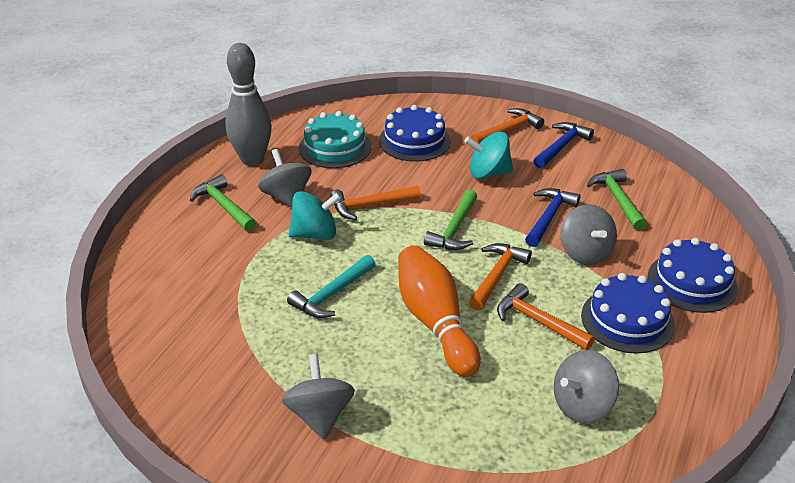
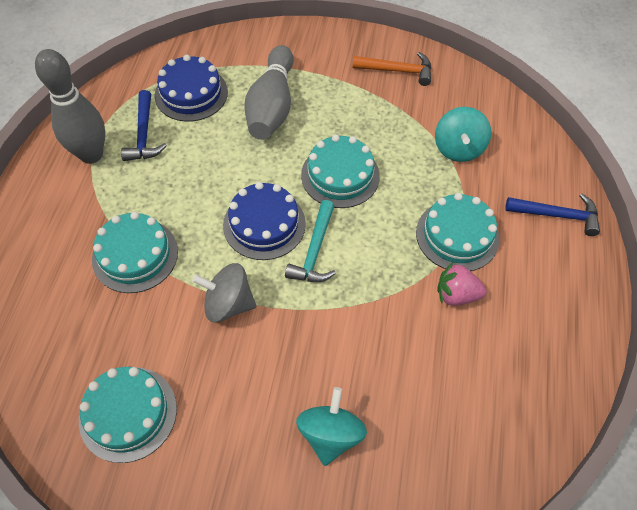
blue cake: [379,105,451,161] [581,273,675,354] [647,238,738,313] = 3 -> [155,55,228,122] [223,182,306,260] = 2
green hammer: [190,175,256,231] [424,189,477,250] [587,169,647,230] = 3 -> none = 0
grey bowling pin: [225,43,272,166] = 1 -> [35,49,105,164] [244,45,293,140] = 2
grey spinning top: [258,149,311,207] [282,354,355,440] [554,350,619,423] [560,204,617,265] = 4 -> [192,263,256,323] = 1
orange bowling pin: [398,245,481,377] = 1 -> none = 0
orange hammer: [330,186,421,220] [469,243,532,311] [470,108,544,144] [497,283,595,350] = 4 -> [353,52,431,86] = 1
pink strawberry: none = 0 -> [437,262,487,306] = 1
turquoise cake: [299,111,371,168] = 1 -> [79,367,177,463] [92,212,178,293] [301,134,380,208] [416,193,499,271] = 4

